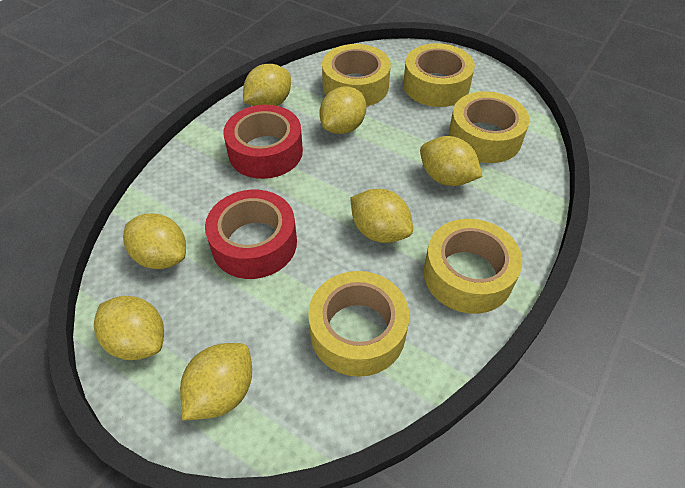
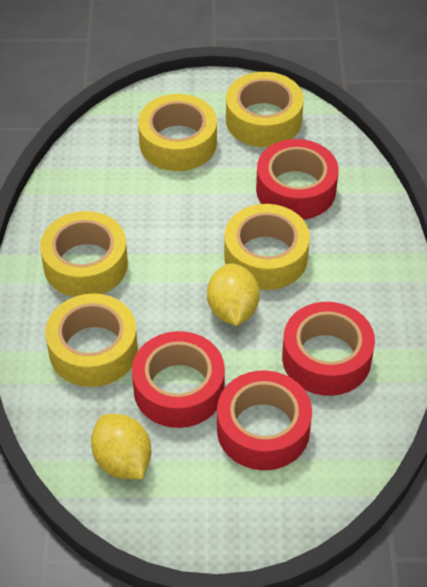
red tape: [205,190,297,279] [224,105,303,179] = 2 -> [132,331,225,428] [217,370,312,470] [256,139,339,220] [282,302,375,396] = 4
yellow lemon: [94,296,164,360] [123,213,186,269] [180,343,252,420] [243,64,291,106] [320,86,366,134] [350,189,413,243] [420,136,483,186] = 7 -> [91,414,152,480] [207,263,260,326] = 2

